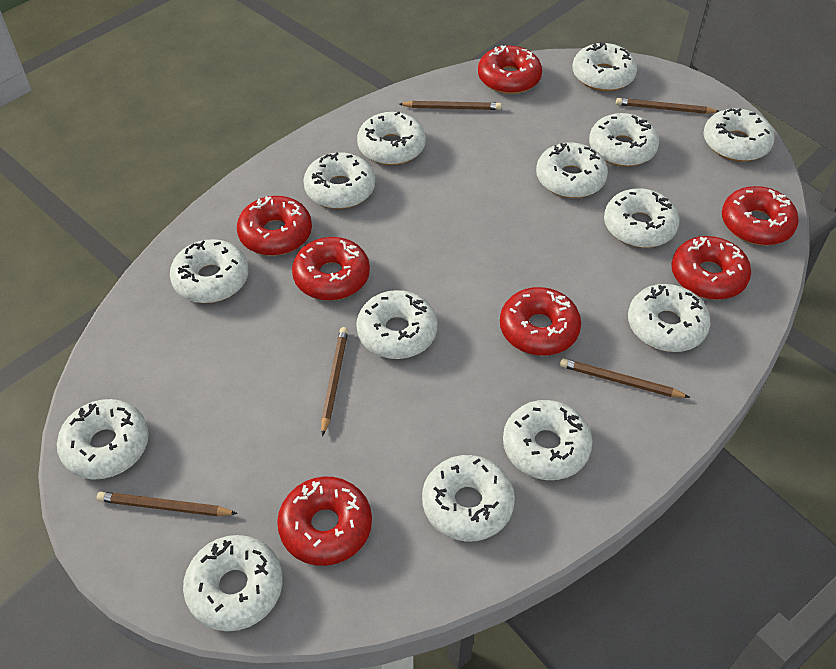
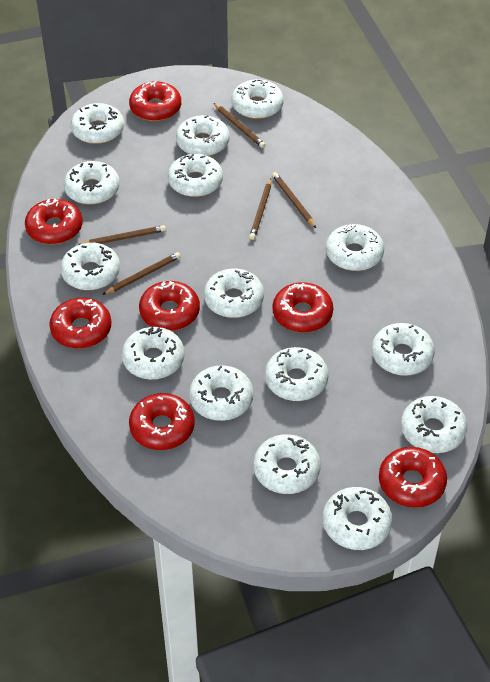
white donut: [57,399,149,480] [170,239,249,303] [183,535,283,631] [303,152,375,209] [356,290,438,359] [357,112,426,165] [422,455,515,542] [503,400,592,480] [536,143,608,198] [572,42,637,91] [589,113,659,167] [604,188,680,248] [628,284,710,352] [703,108,775,161] = 14 -> [60,243,120,290] [64,161,120,205] [71,103,124,144] [122,327,184,380] [168,154,223,197] [176,115,230,156] [189,365,254,421] [204,269,264,318] [232,79,284,119] [253,434,321,494] [265,347,328,401] [323,487,393,550] [326,224,384,271] [372,323,435,376] [401,396,467,453] = 15

